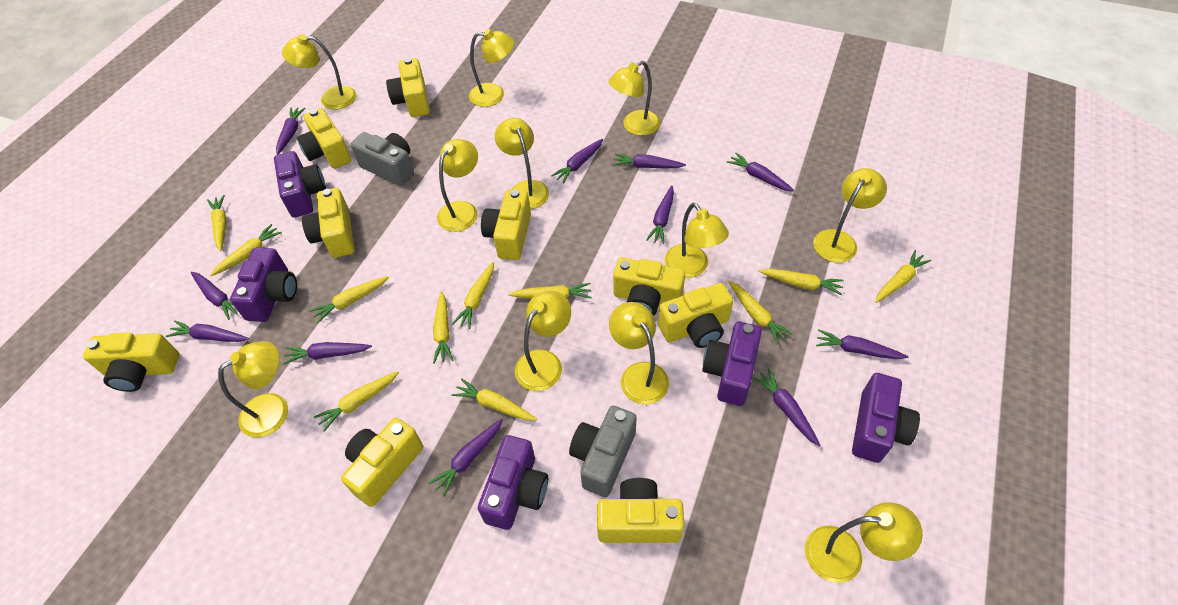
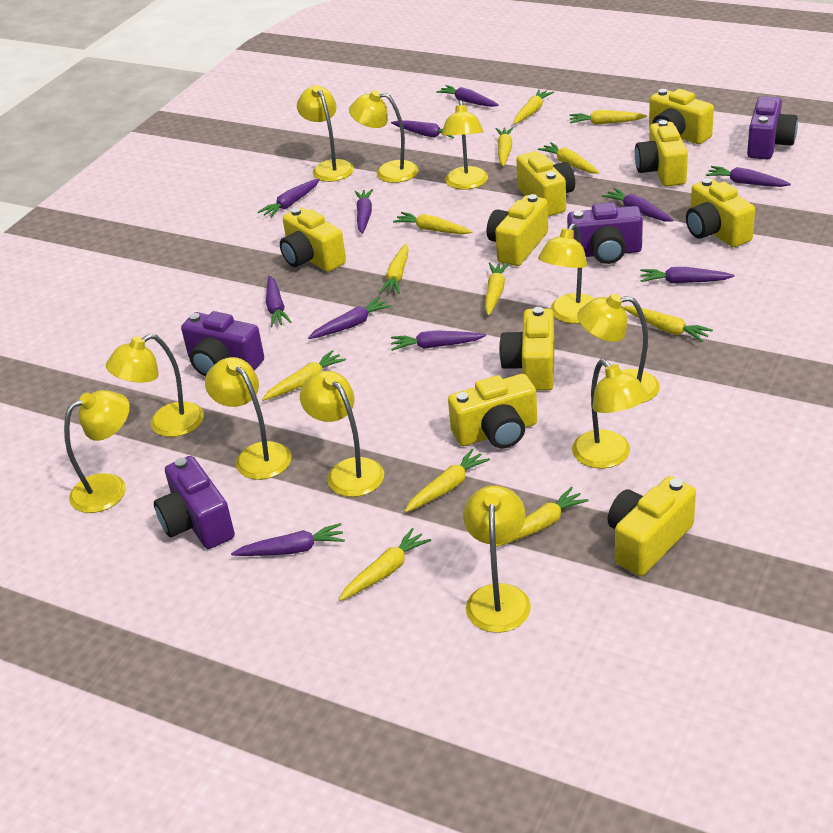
grey camera: [351,132,414,186] [569,406,637,497] = 2 -> none = 0
purple camera: [230,248,297,322] [274,151,326,218] [478,435,548,530] [702,322,762,406] [852,373,920,463] = 5 -> [154,456,235,549] [181,311,264,376] [567,202,643,264] [747,96,798,159] = 4
yellow carrot: [207,195,227,251] [210,224,282,276] [309,276,389,323] [314,371,399,432] [433,291,454,364] [452,262,494,329] [452,379,537,420] [508,283,592,299] [729,281,793,344] [759,269,844,295] [875,250,932,303] = 11 -> [262,350,346,401] [339,528,431,601] [379,244,409,294] [393,212,473,234] [405,449,490,512] [485,262,510,316] [496,127,513,167] [496,487,589,547] [514,89,554,124] [538,142,600,174] [570,110,647,125] [623,306,713,342] = 12

